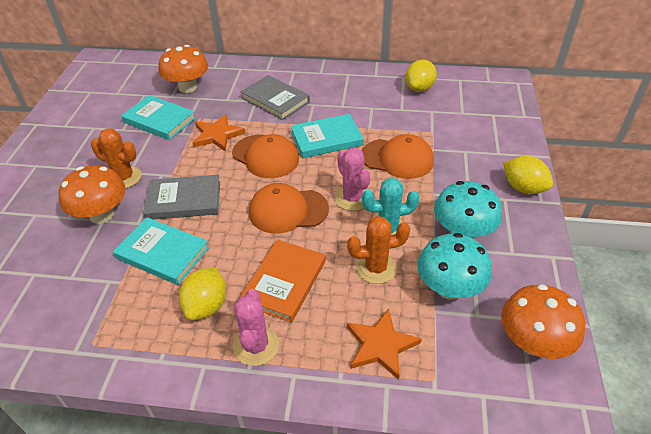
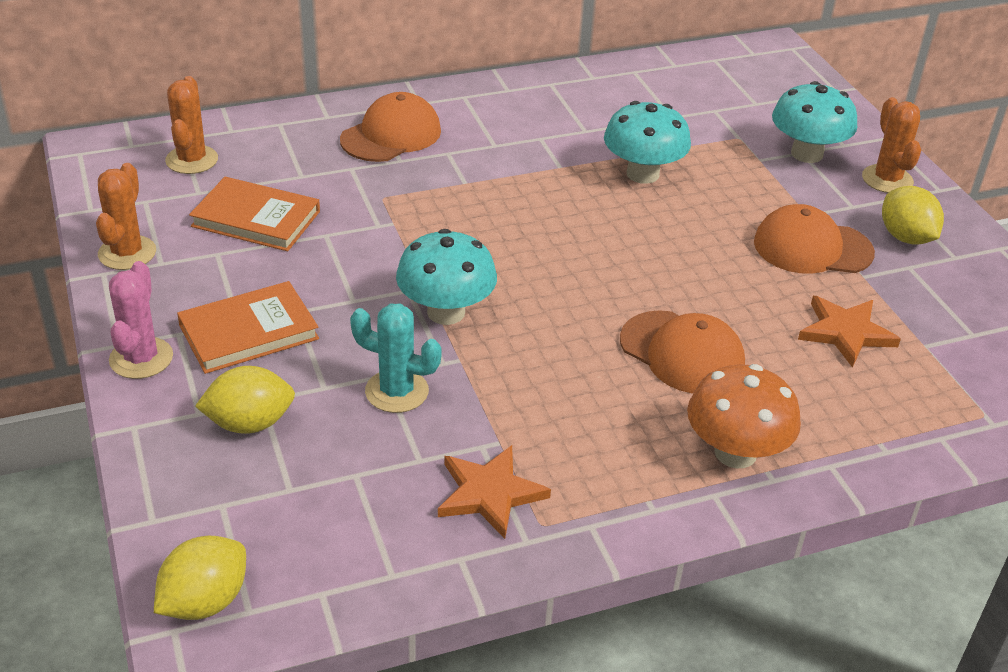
grey book: [143,175,220,219] [241,75,310,120] = 2 -> none = 0
orange book: [240,239,326,323] = 1 -> [177,281,319,374] [189,177,320,251] = 2
orange cactus: [91,128,142,188] [347,216,410,284] = 2 -> [96,163,156,270] [165,76,218,174] [862,97,921,193] = 3
orange mushroom: [58,165,125,224] [158,45,208,93] [501,284,585,359] = 3 -> [687,364,801,468] = 1
pink cactus: [233,289,279,366] [335,148,370,211] = 2 -> [109,261,173,379] = 1
turquoise book: [113,217,209,285] [121,95,196,140] [291,114,364,158] = 3 -> none = 0
turquoise mushroom: [417,233,492,300] [434,181,502,239] = 2 -> [396,229,497,325] [604,101,691,184] [772,81,857,163] = 3

